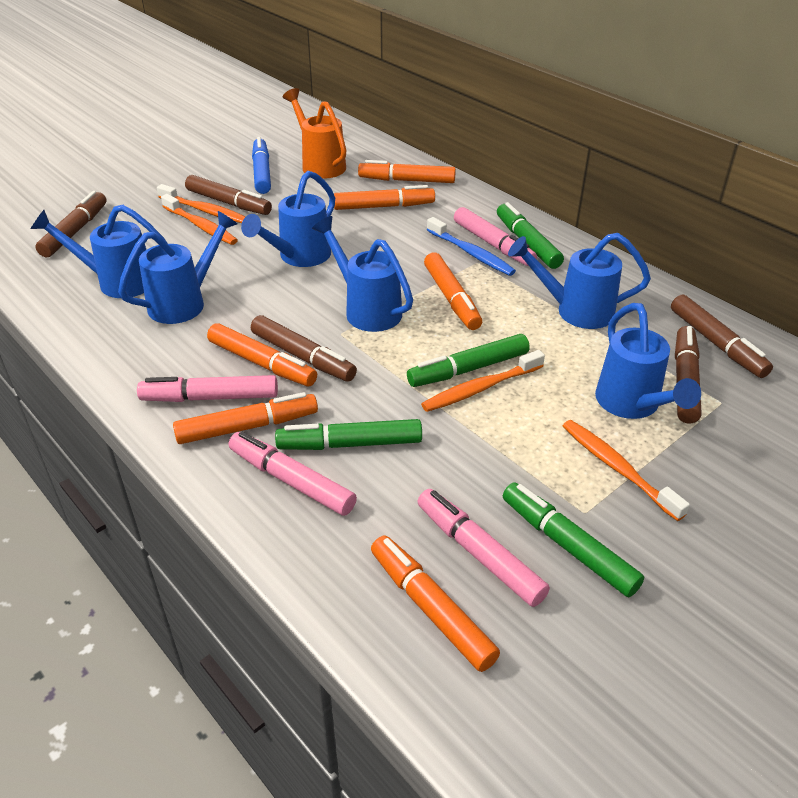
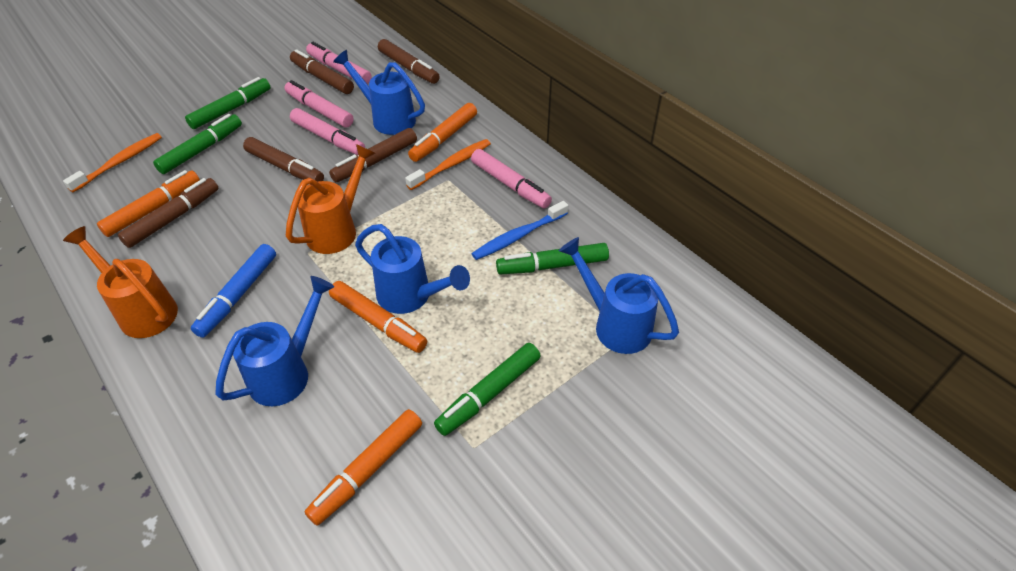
blue watering can: [31,205,168,298] [118,211,238,324] [241,171,335,267] [312,216,413,332] [508,233,651,329] [595,303,701,419] = 6 -> [216,276,334,406] [333,50,425,135] [355,224,470,314] [559,237,679,354] = 4
orange marker: [173,392,318,444] [207,323,317,386] [334,185,435,210] [358,160,456,183] [371,536,500,672] [424,252,482,330] = 6 -> [97,170,200,237] [305,409,422,525] [329,281,427,353] [408,103,477,162] = 4
orange toothbrush: [157,184,245,223] [161,194,238,245] [421,350,545,412] [563,420,690,521] = 4 -> [63,133,162,192] [405,139,491,190] = 2
orange watering can: [283,88,347,179] = 1 -> [63,226,178,338] [286,144,376,254] = 2

